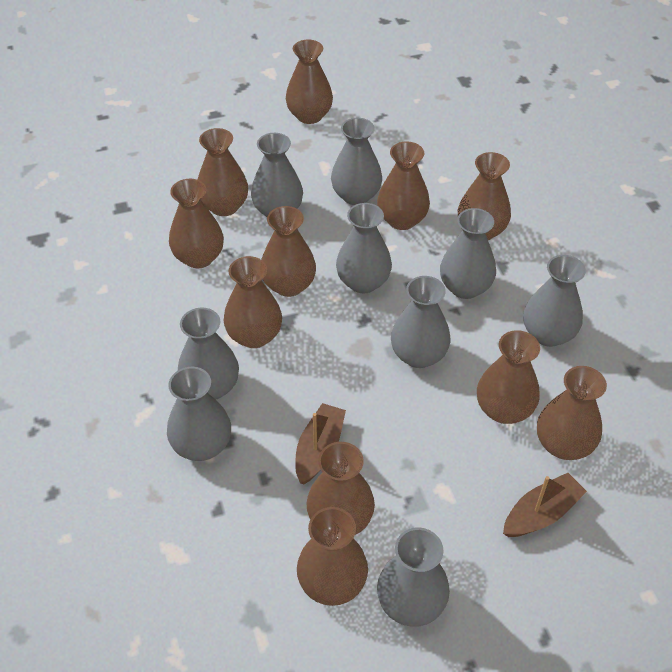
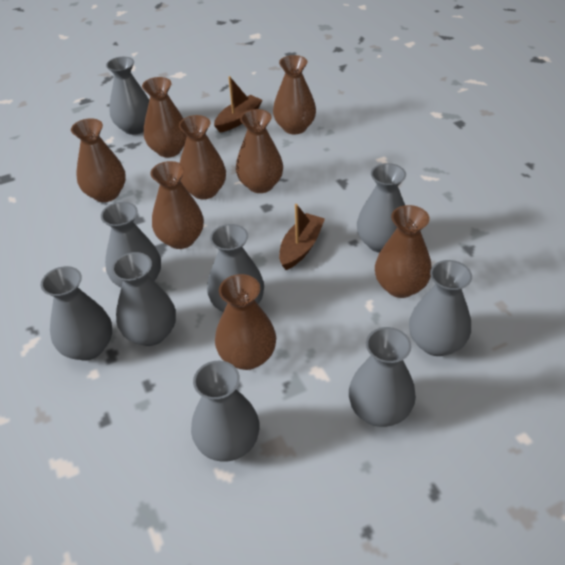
brown vase: [169,179,224,268] [197,128,248,216] [223,256,282,348] [261,206,316,297] [286,39,333,124] [297,507,368,606] [306,442,375,535] [377,141,430,230] [457,152,511,240] [477,330,540,424] [537,366,607,460] = 11 -> [71,118,126,202] [142,77,187,157] [150,161,204,249] [179,115,226,199] [215,274,276,370] [236,109,283,193] [273,55,316,134] [375,205,432,298] = 8

